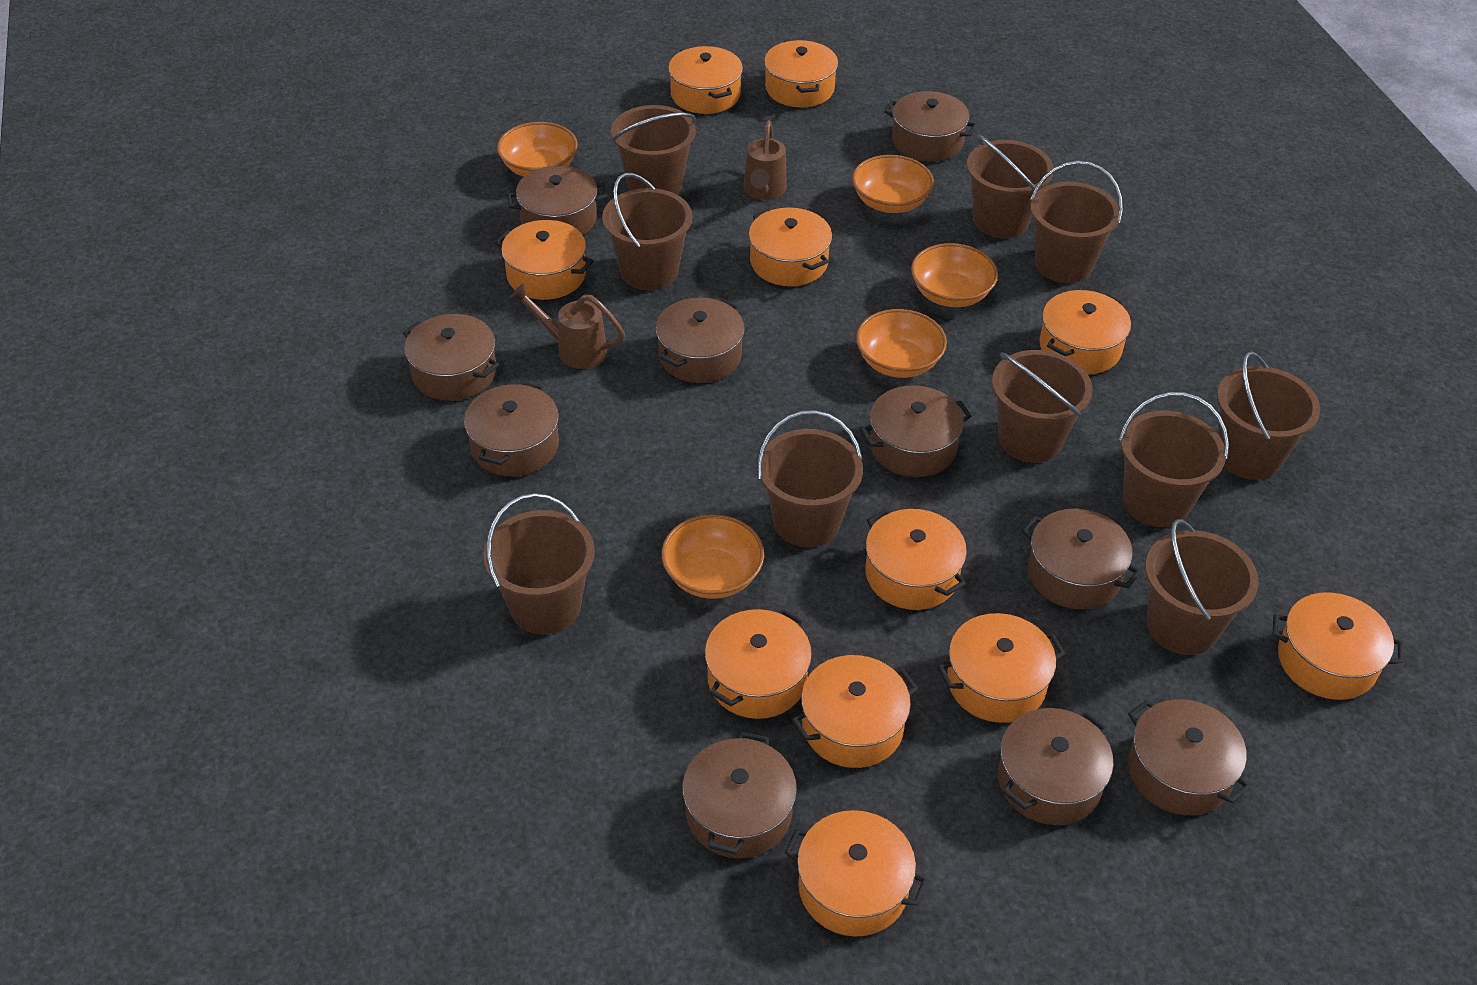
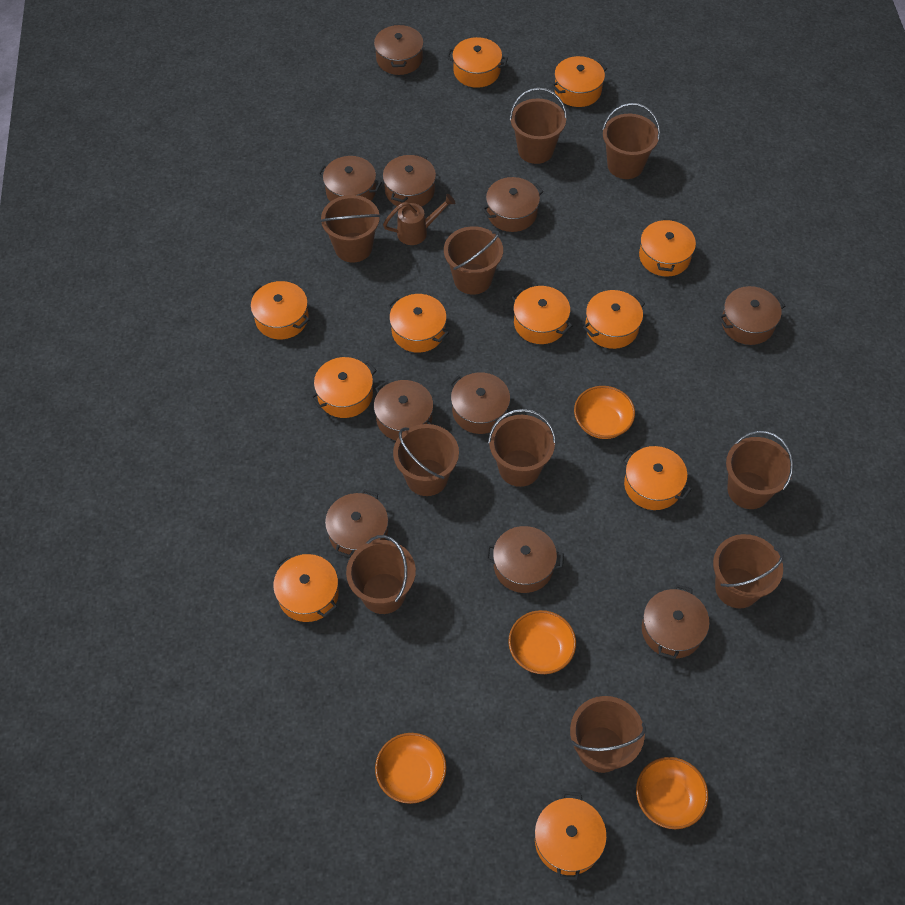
brown watering can: [509,283,625,369] [744,120,787,200] = 2 -> [383,194,456,245] = 1
orange bowl: [497,122,578,177] [661,514,764,599] [852,155,934,213] [856,309,947,378] [911,243,998,307] = 5 -> [375,733,447,804] [509,610,576,674] [574,386,635,439] [636,757,708,829] = 4

